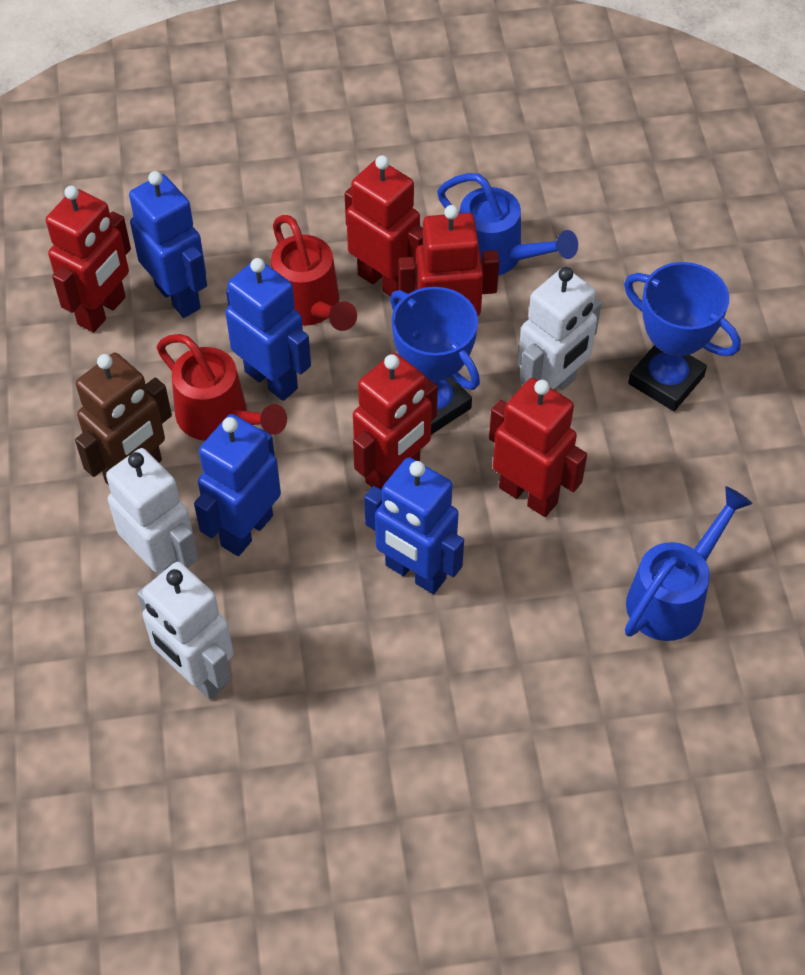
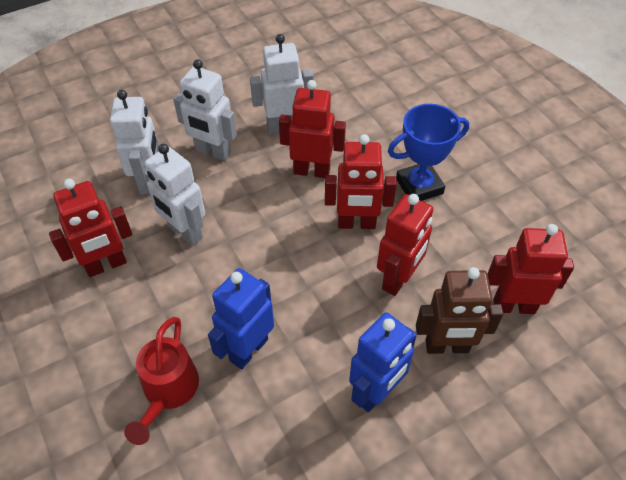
blue robot: [129,171,207,318] [194,414,281,556] [225,258,311,401] [364,457,464,594] = 4 -> [208,268,274,369] [349,312,417,412] = 2
blue trophy: [390,287,480,435] [624,262,741,411] = 2 -> [388,104,469,201] = 1
blue watering can: [437,173,578,276] [625,486,753,641] = 2 -> none = 0
red watering can: [157,334,287,441] [271,215,357,331] = 2 -> [124,317,199,445] = 1
white robot: [106,448,198,575] [137,562,234,699] [518,267,602,390] = 3 -> [110,90,159,194] [144,144,205,246] [173,59,237,161] [250,34,313,133] = 4

